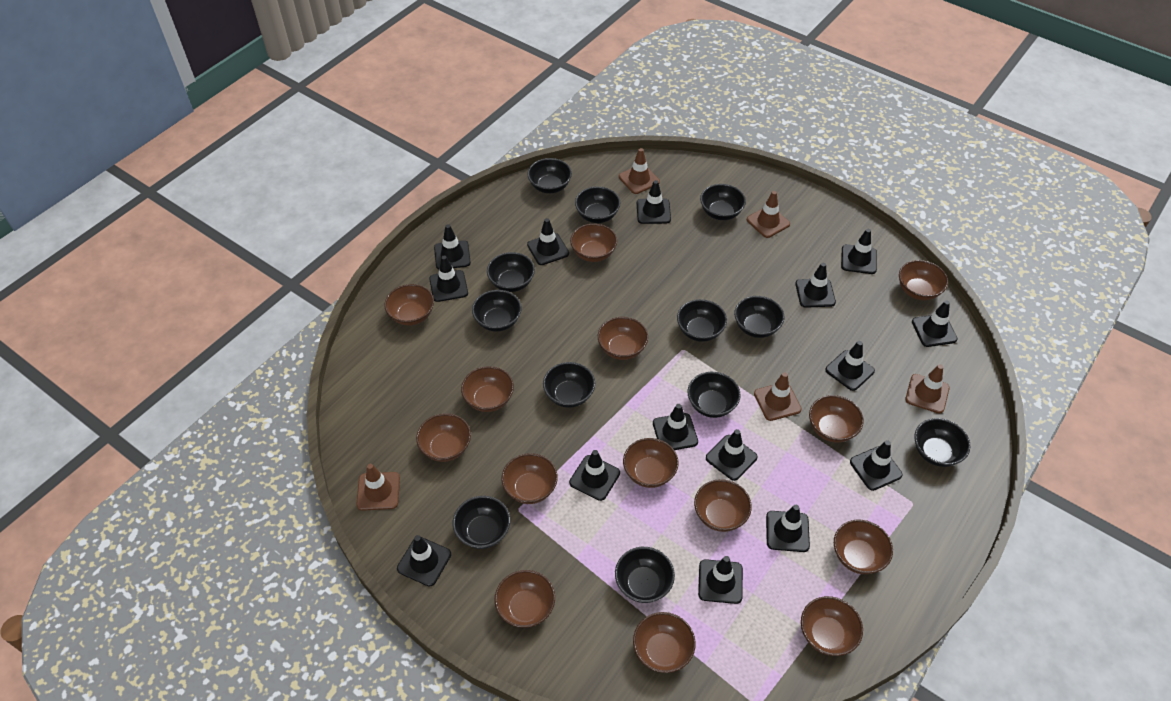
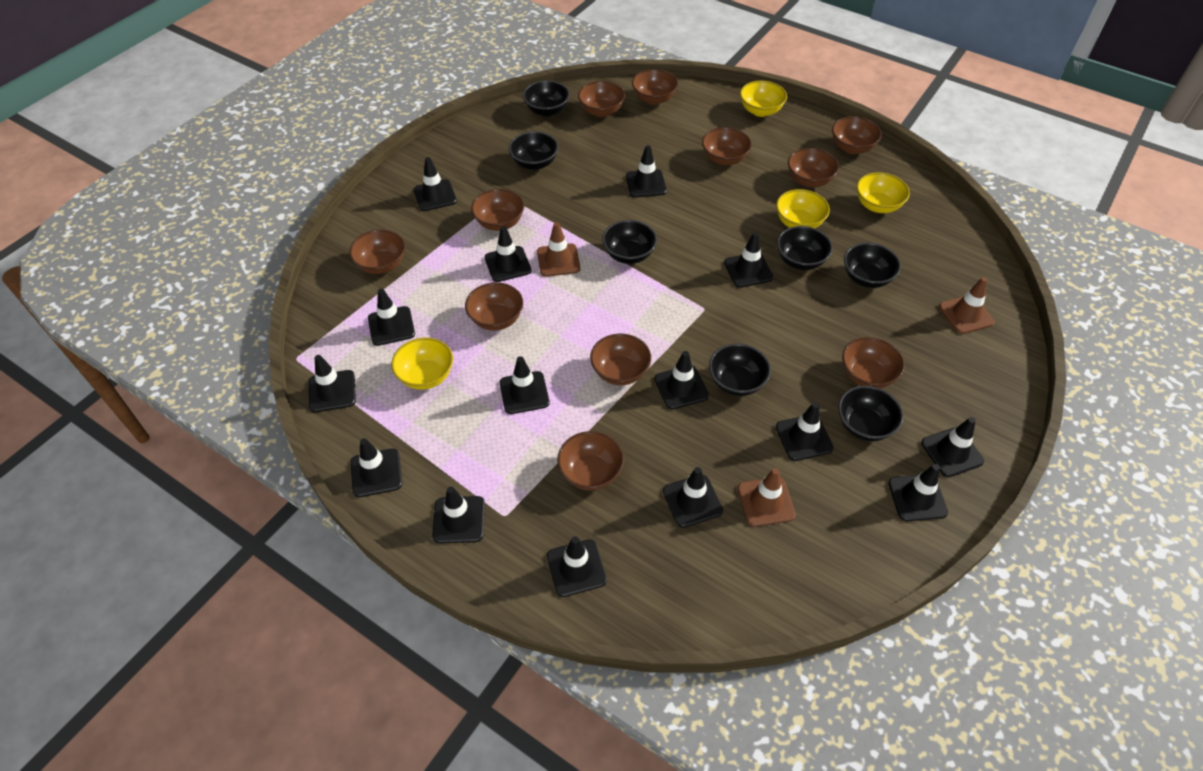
black bowl: [453,496,510,549] [472,290,522,332] [487,252,535,292] [527,158,572,193] [543,362,595,408] [575,186,620,223] [615,547,675,603] [677,299,727,342] [688,372,741,418] [700,184,746,220] [734,296,785,338] [914,418,970,467] = 12 -> [509,131,558,170] [523,80,570,117] [602,220,657,264] [709,344,771,396] [777,226,833,270] [838,386,903,441] [844,243,901,288] = 7
brown bowl: [384,284,434,326] [416,413,471,462] [461,366,514,412] [494,570,555,628] [502,453,558,504] [570,224,617,262] [598,317,648,360] [623,438,679,488] [633,612,696,673] [694,479,752,532] [801,596,863,656] [809,395,863,443] [834,520,893,574] [899,260,948,300] = 14 -> [349,230,405,274] [465,282,523,331] [471,189,524,231] [557,431,624,490] [578,81,625,117] [590,334,651,385] [632,69,678,105] [702,127,752,166] [788,148,839,187] [832,116,882,154] [842,337,905,389] = 11
brown traffic cone: [356,464,400,511] [619,148,660,194] [747,191,790,238] [754,372,802,421] [905,364,950,414] = 5 -> [537,222,580,277] [738,468,796,527] [939,277,995,334] = 3
yellow bowl: none = 0 -> [391,338,453,390] [740,81,787,117] [776,189,830,228] [857,172,910,213] = 4

